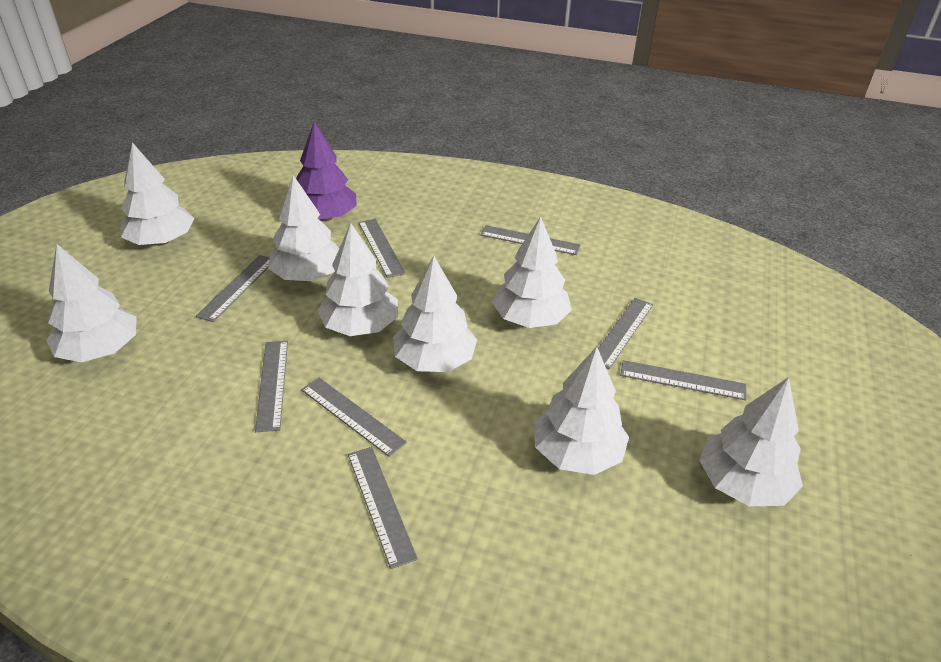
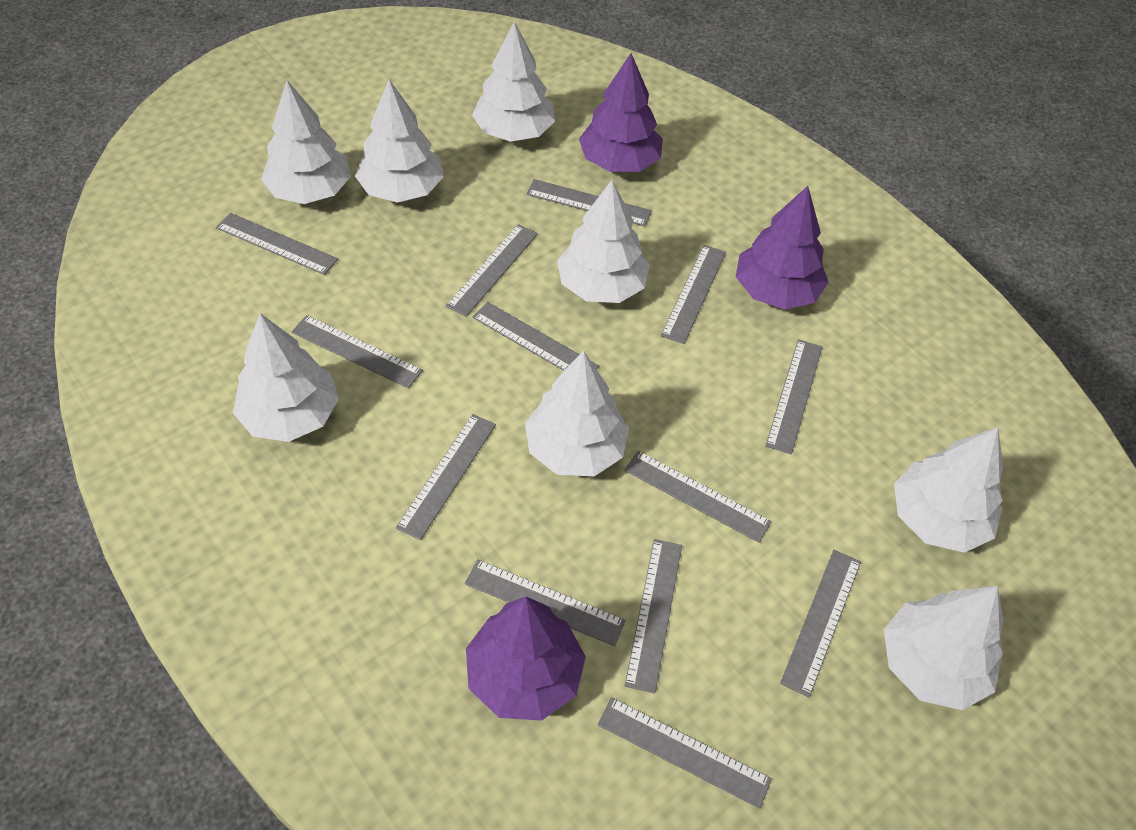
grey ruler: [196,255,269,322] [255,341,288,432] [301,377,407,457] [348,447,418,569] [358,219,406,278] [480,225,581,255] [598,298,653,369] [620,360,747,400] = 8 -> [216,213,338,275] [291,315,423,388] [396,414,496,540] [446,224,538,317] [465,559,626,646] [473,302,599,371] [526,179,652,226] [598,697,772,809] [625,451,772,543] [625,539,682,693] [661,245,726,344] [766,339,823,454] [780,550,861,697] = 13
purple tree: [296,122,356,221] = 1 -> [466,597,586,721] [579,53,663,172] [736,186,829,310] = 3

